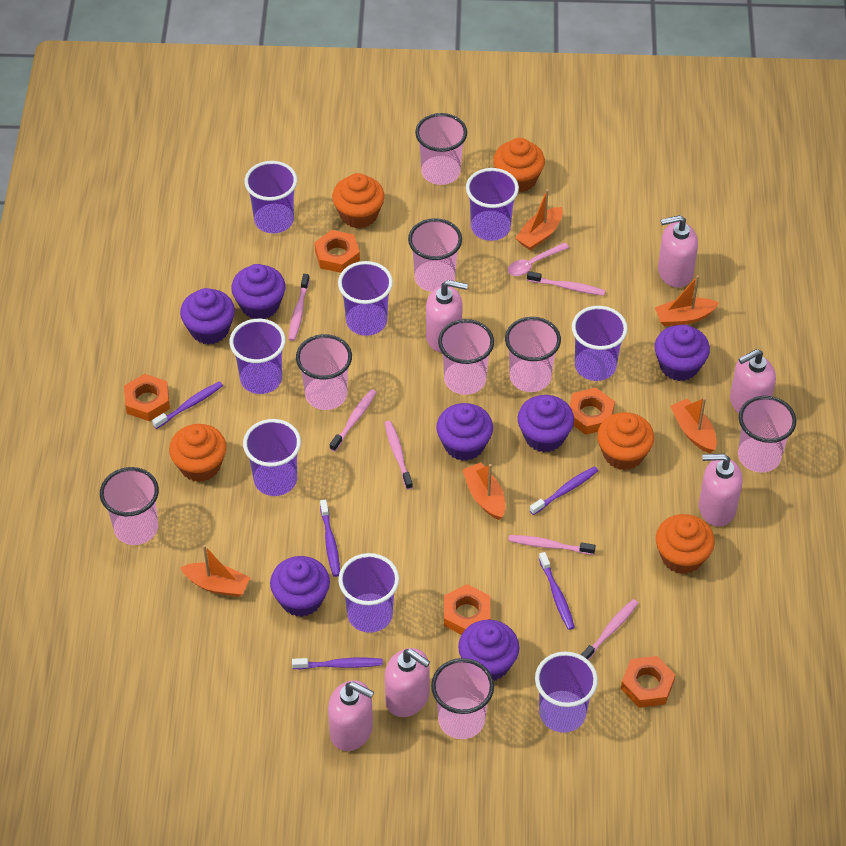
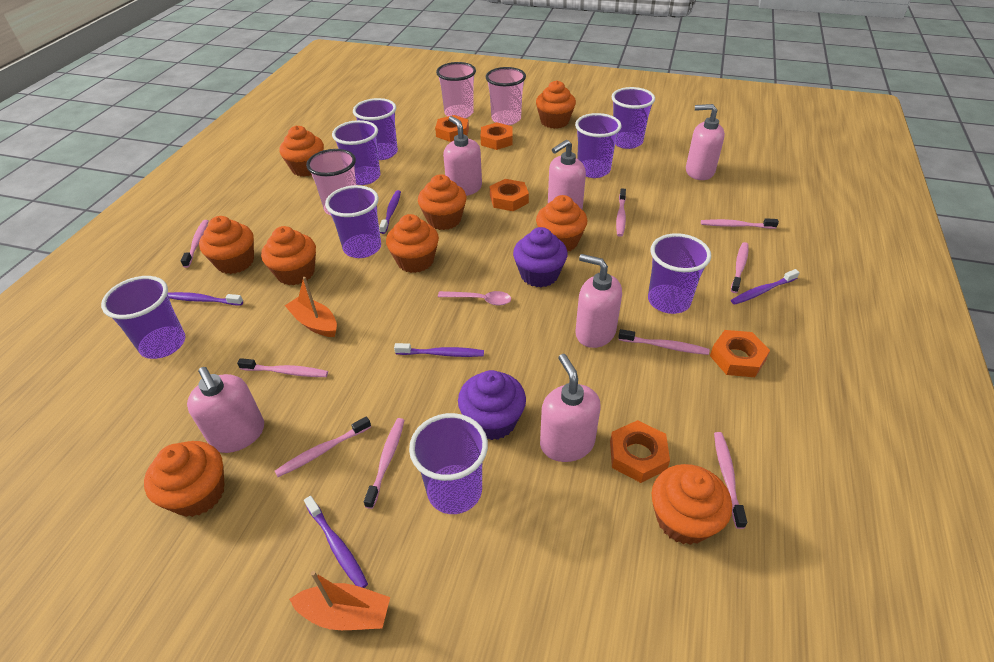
orange boat: [180,545,250,597] [462,462,505,520] [515,189,563,250] [655,275,719,326] [670,398,717,453] = 5 -> [285,277,337,337] [289,571,390,630] = 2
orange cupcake: [169,424,226,482] [332,173,385,228] [493,138,545,193] [597,412,654,470] [656,514,715,574] = 5 -> [144,441,225,517] [199,216,254,274] [261,226,316,285] [280,126,324,177] [386,214,439,273] [418,174,467,230] [536,80,576,129] [536,195,588,252] [652,464,732,545] = 9
pink cup: [100,467,159,545] [296,334,352,410] [408,218,462,292] [415,113,467,185] [431,658,494,739] [438,319,494,395] [505,317,561,392] [738,396,796,473] = 8 -> [306,149,356,215] [436,62,476,118] [486,67,526,125] = 3
pink toothbrush: [289,274,310,341] [330,389,376,452] [385,421,413,490] [508,535,596,555] [527,271,606,296] [581,599,638,660] = 6 -> [181,220,209,268] [237,358,328,377] [275,416,371,477] [364,418,404,509] [616,188,626,237] [618,329,709,355] [701,218,779,229] [714,432,747,529] [731,242,748,293] = 9
purple cupcake: [180,288,235,345] [231,264,285,319] [270,556,330,617] [436,403,493,461] [458,620,519,681] [518,395,574,452] [655,325,710,381] = 7 -> [458,370,526,440] [513,227,568,287] = 2

